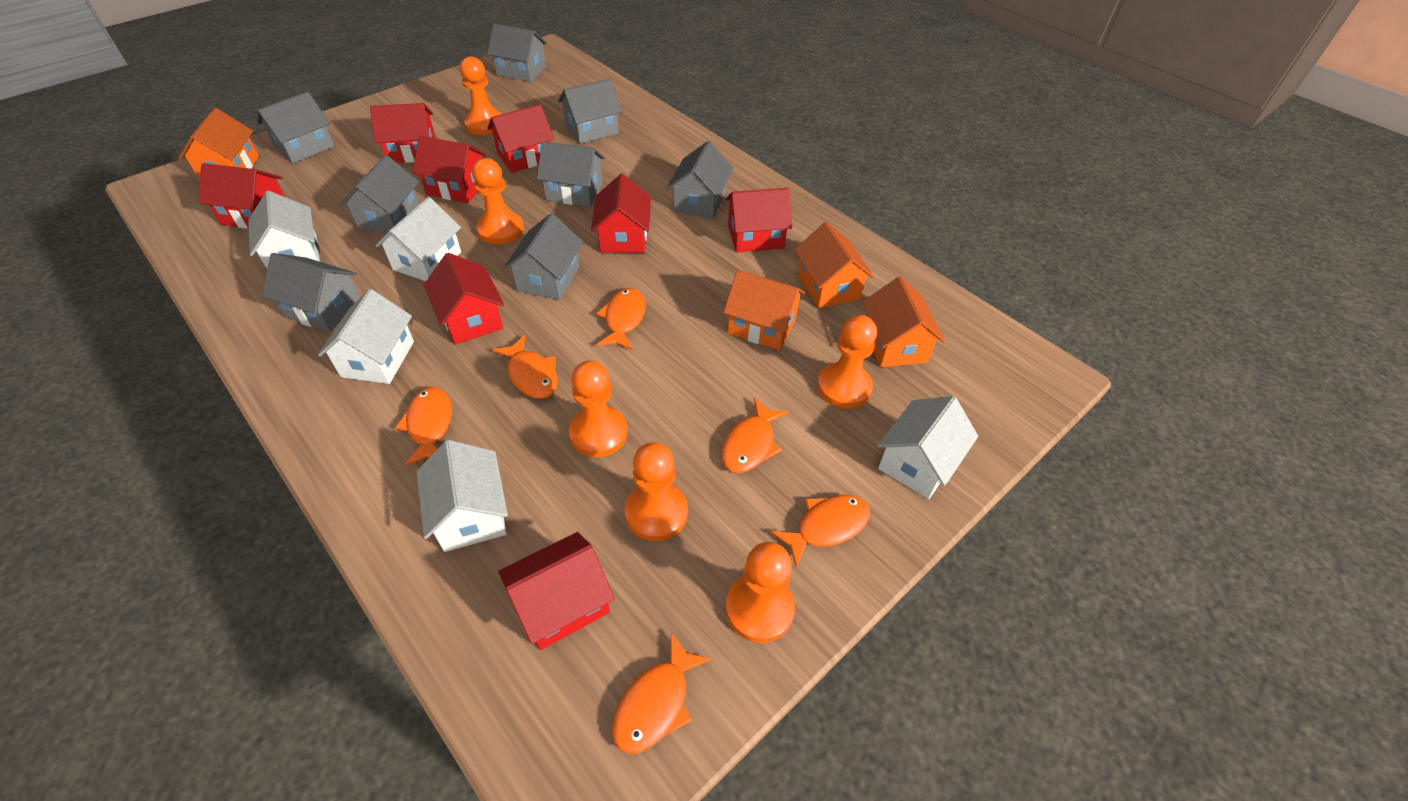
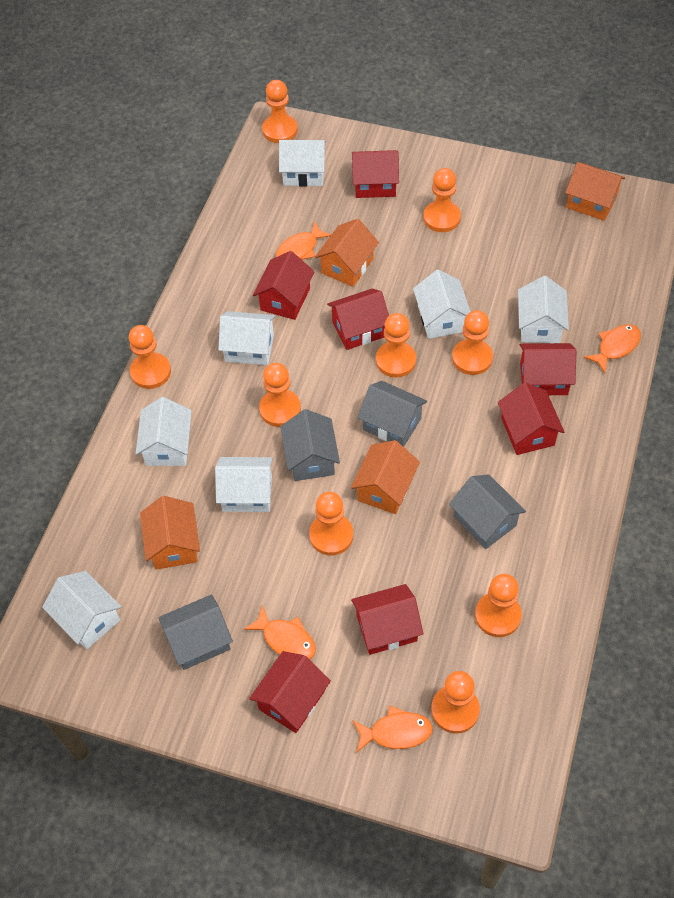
grey house: [258,92,334,163] [262,253,360,332] [340,155,420,234] [487,24,547,82] [504,213,583,300] [537,141,605,207] [558,79,622,144] [667,141,733,219] = 8 -> [158,595,233,670] [281,409,340,481] [358,381,427,447] [449,474,526,549] = 4
orange fish: [395,387,452,466] [492,335,557,399] [596,288,646,350] [612,633,712,754] [721,398,789,473] [771,495,870,567] = 6 -> [244,605,316,659] [276,222,332,260] [352,706,433,753] [584,324,641,373] = 4
orange pawn: [460,56,502,135] [472,158,524,244] [569,360,628,457] [625,442,688,541] [726,542,795,643] [817,315,877,409] = 6 -> [129,325,171,389] [259,363,301,427] [262,80,298,143] [309,492,353,555] [376,313,416,378] [423,168,461,232] [431,671,480,734] [452,310,493,375] [475,574,522,637] = 9
red house: [199,163,285,229] [370,103,436,163] [412,136,487,203] [424,253,504,345] [487,104,554,173] [498,532,615,650] [591,174,651,253] [725,188,792,252] = 8 -> [249,651,331,733] [253,251,315,320] [327,288,389,350] [351,584,423,655] [352,150,399,198] [498,382,564,455] [520,343,576,395] = 7
white house: [248,191,320,268] [318,289,414,384] [375,197,461,281] [417,440,508,552] [877,396,978,499] = 5 -> [42,571,121,649] [136,397,192,466] [215,457,273,512] [218,311,276,365] [279,140,327,187] [413,270,471,339] [518,276,569,343] = 7

